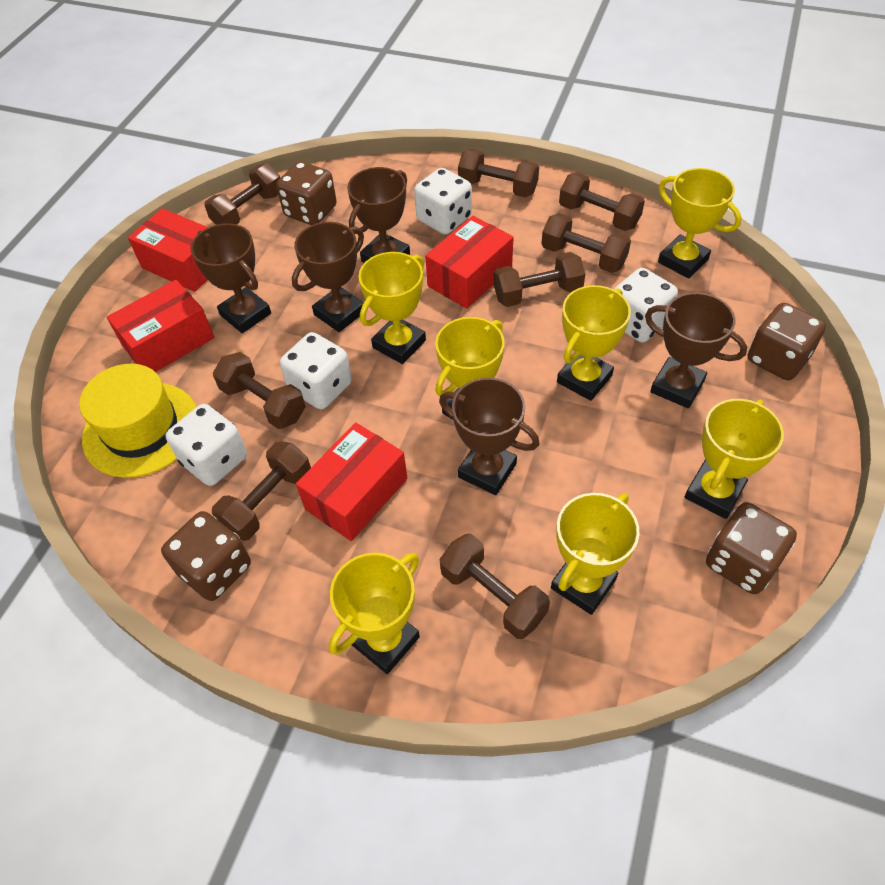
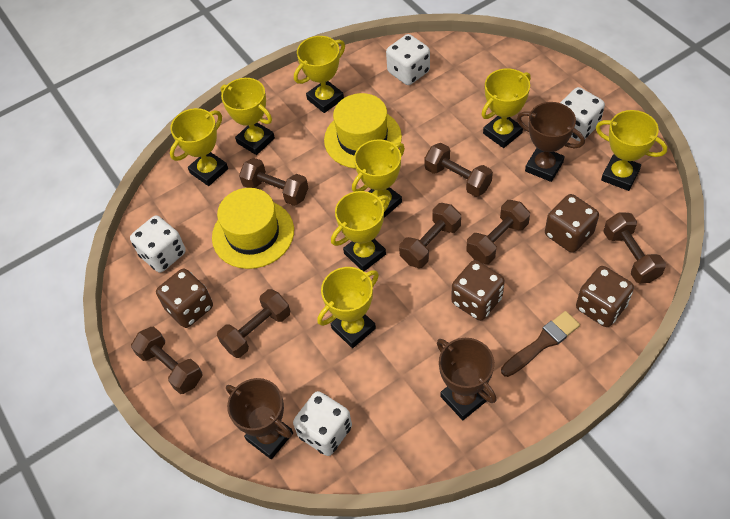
brown brush: none = 0 -> [501,311,580,377] = 1
brown dumbbell: [204,163,280,225] [212,441,311,541] [213,352,306,429] [440,534,550,639] [458,149,539,197] [494,252,586,307] [541,213,631,273] [559,173,645,231] = 8 -> [131,327,203,394] [217,289,290,358] [239,158,308,206] [399,203,461,268] [424,143,493,197] [466,200,530,264] [604,213,666,283] = 7
brown trophy: [190,223,271,333] [292,222,364,332] [347,167,410,263] [439,378,540,495] [645,292,747,408] = 5 -> [226,378,293,459] [437,338,496,420] [517,102,585,182] = 3
red box: [107,280,214,372] [128,208,208,292] [296,423,407,541] [425,216,513,309] = 4 -> none = 0
yellow hat: [79,364,196,478] = 1 -> [212,188,294,269] [324,93,402,169] = 2
yellow trophy: [329,552,420,674] [359,252,426,364] [435,317,505,420] [551,493,640,615] [557,285,631,401] [658,168,742,278] [684,399,784,519] = 7 -> [170,108,228,186] [221,78,275,155] [294,36,345,113] [317,267,379,348] [331,191,390,271] [352,139,405,218] [481,68,531,148] [596,110,667,191] = 8

